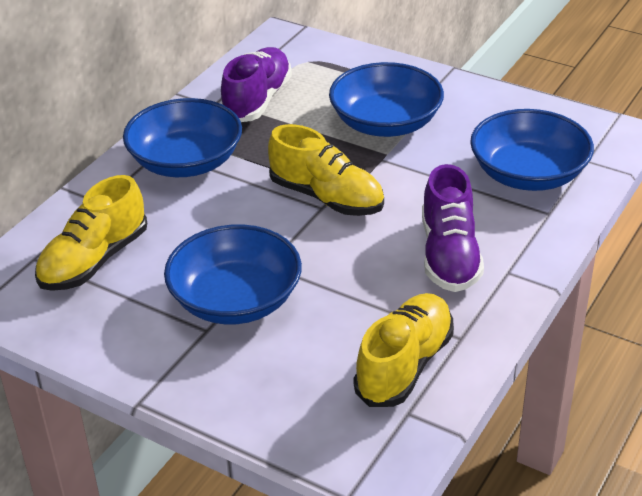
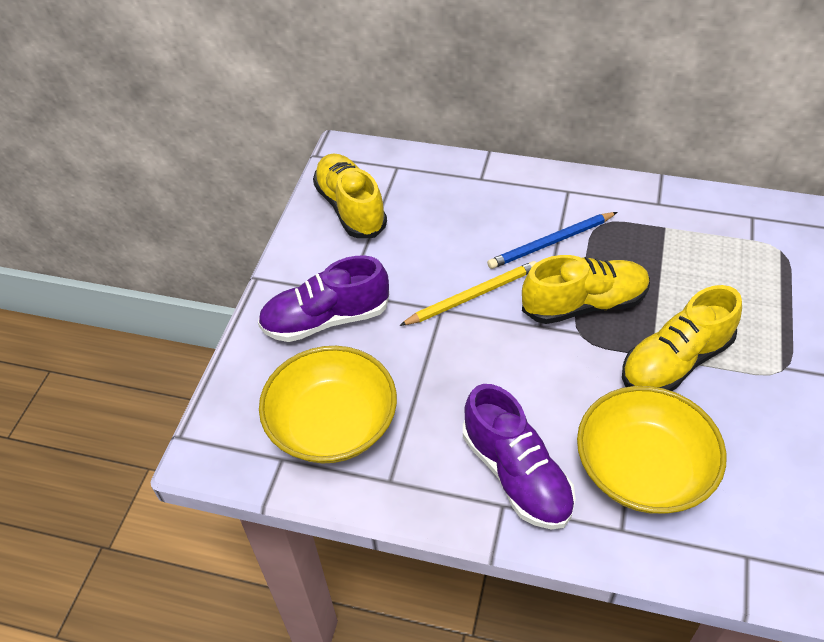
blue bowl: [123,98,242,177] [164,224,302,325] [329,62,444,137] [470,109,594,191] = 4 -> none = 0
blue pencil: none = 0 -> [487,212,617,269] = 1
yellow bowl: none = 0 -> [259,346,397,463] [577,386,727,514] = 2
yellow pencil: none = 0 -> [399,261,537,326] = 1

